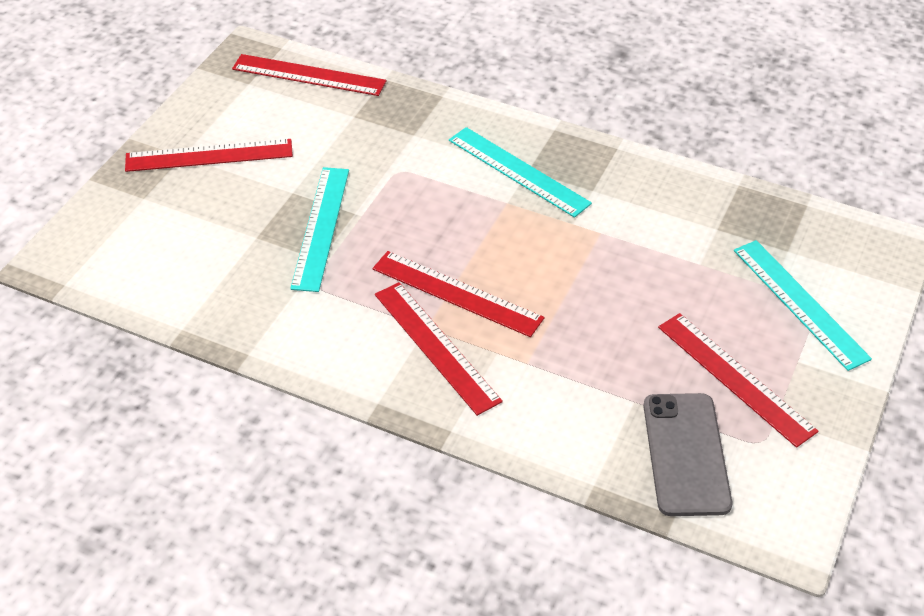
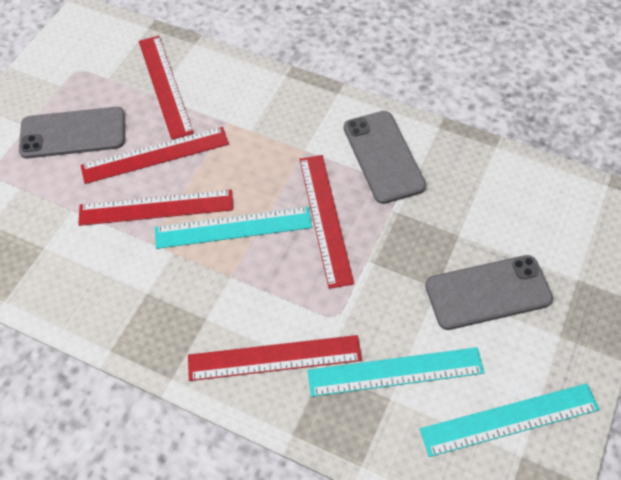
grey phone: [643,393,732,516] = 1 -> [19,107,125,158] [344,111,426,204] [425,255,553,330] = 3

